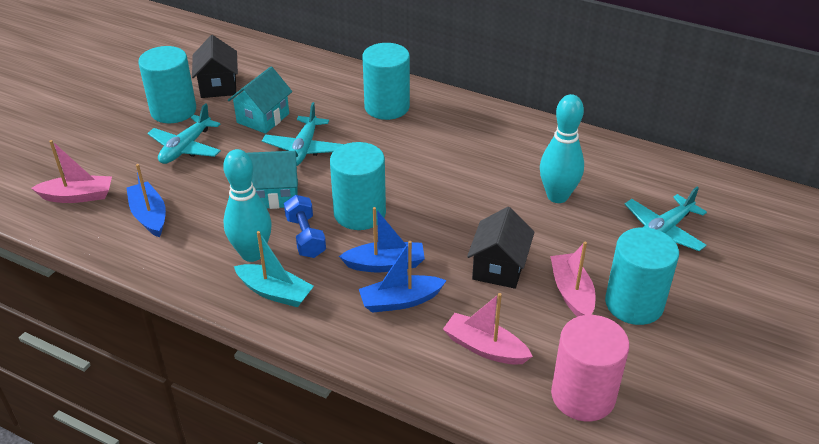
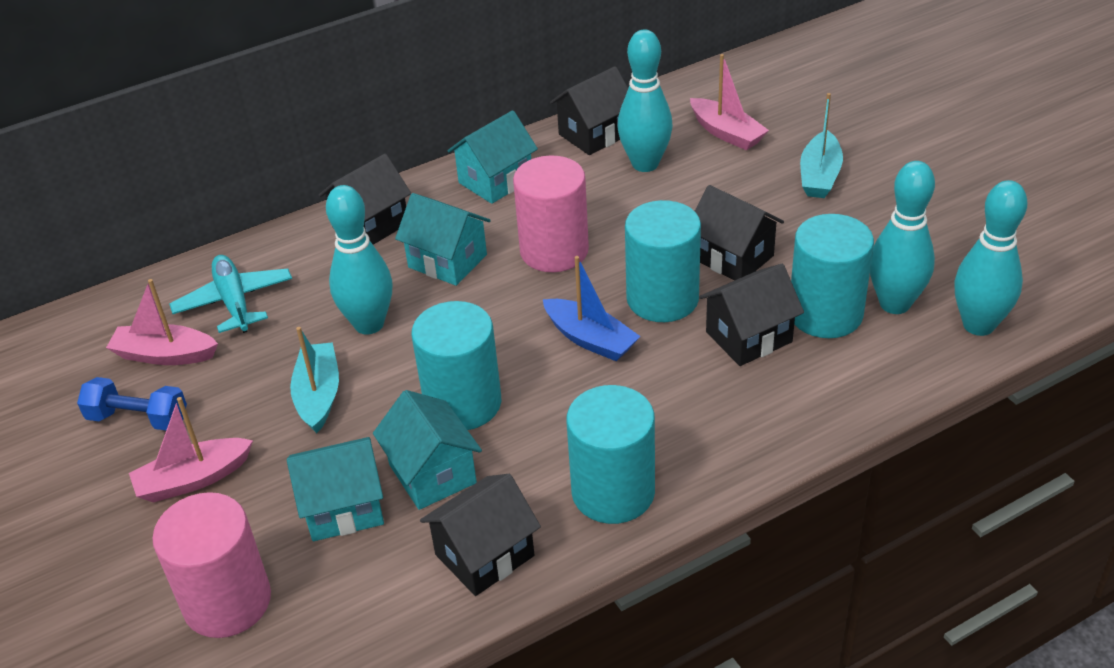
black house: [192,35,238,98] [467,207,534,289] = 2 -> [319,154,411,245] [420,474,541,596] [550,66,628,155] [695,185,784,281] [699,264,804,366] = 5
blue boat: [126,164,166,237] [339,207,425,272] [359,241,447,313] = 3 -> [543,256,640,361] = 1
pink cylinder: [551,315,629,421] = 1 -> [152,492,271,638] [513,155,589,272] = 2
turquoise boat: [234,231,314,307] = 1 -> [290,327,339,433] [800,93,843,198] = 2
turquoise bowling pin: [223,149,272,262] [540,94,584,203] = 2 -> [326,185,392,334] [617,30,673,172] [870,161,935,314] [954,180,1028,336] = 4
turquoise house: [228,67,292,134] [247,151,298,209] = 2 -> [287,437,384,541] [373,390,482,510] [395,193,491,286] [447,110,538,204] = 4
turquoise plane: [147,103,221,164] [262,102,344,166] [625,187,707,251] = 3 -> [170,255,292,333] = 1

